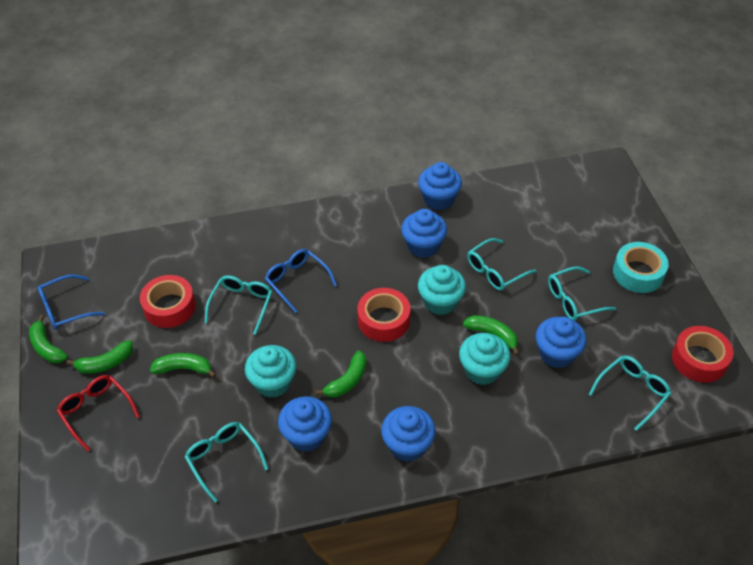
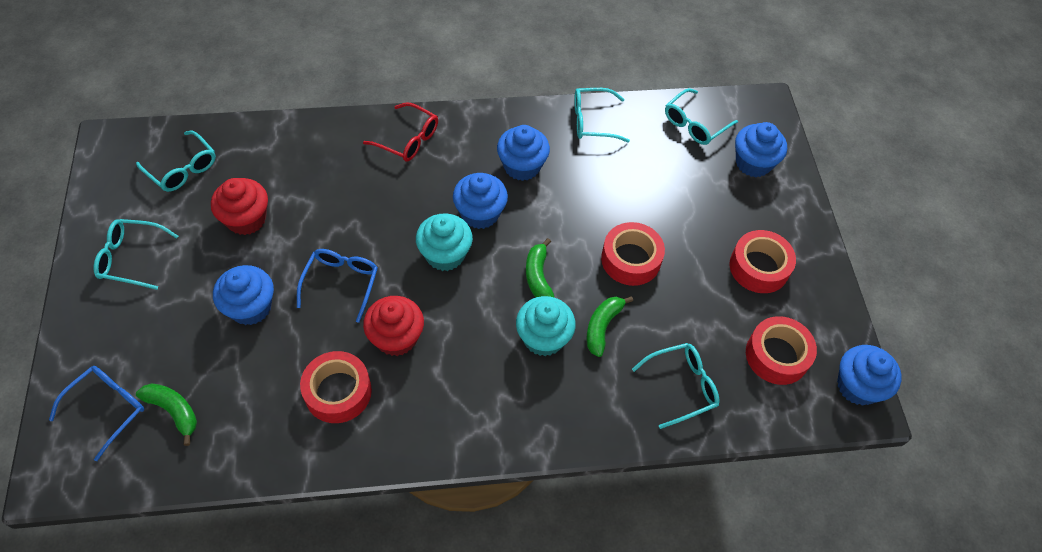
green banana: [29,315,68,363] [66,340,133,374] [150,353,216,378] [315,351,367,397] [463,315,520,355] = 5 -> [136,383,197,446] [526,238,555,298] [586,296,633,357] = 3
red cupcake: none = 0 -> [211,178,268,235] [363,296,424,356] = 2
red tape: [140,275,196,328] [357,288,410,342] [672,326,734,383] = 3 -> [300,351,372,423] [601,222,665,286] [729,230,796,293] [746,316,817,385] = 4
turquoise cupcake: [245,345,296,398] [418,265,466,315] [459,333,510,385] = 3 -> [416,214,473,271] [516,296,576,356] = 2
turquoise tape: [613,242,669,293] = 1 -> none = 0

